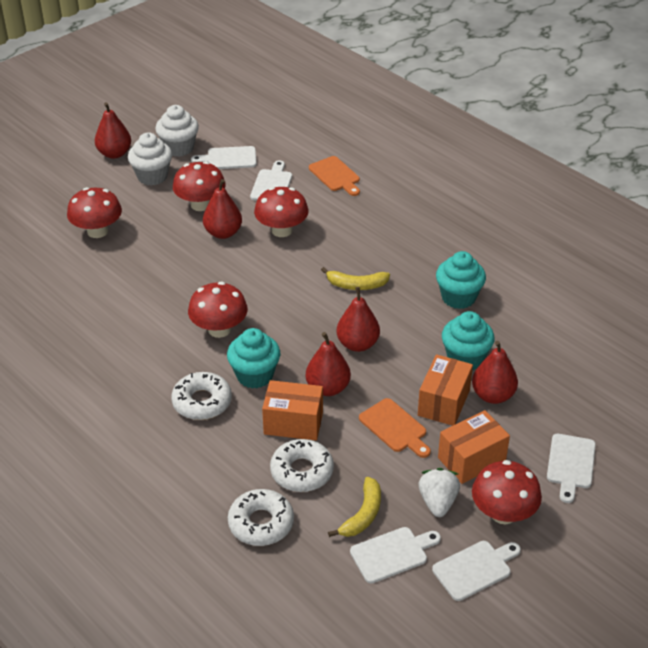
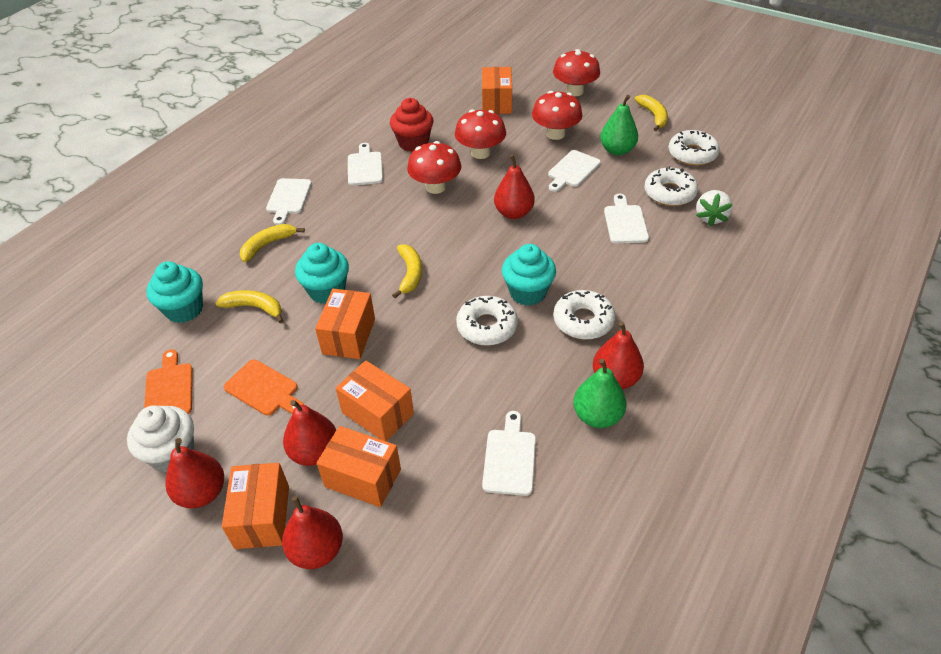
green pear: none = 0 -> [573,359,627,428] [600,95,638,156] = 2
orange box: [262,380,323,441] [418,354,473,426] [438,410,510,484] = 3 -> [222,463,289,549] [315,289,375,359] [317,426,401,507] [336,360,414,442] [482,67,512,114] = 5
red cupcake: none = 0 -> [390,98,434,152] = 1
red mushroom: [67,187,122,238] [173,161,226,211] [188,282,248,338] [254,187,308,237] [472,460,542,524] = 5 -> [407,141,461,194] [455,109,506,159] [532,91,583,140] [553,49,600,96] = 4
white cupcake: [128,132,172,186] [155,105,199,157] = 2 -> [127,405,194,473] = 1
white donut: [171,372,232,420] [228,489,294,546] [270,439,334,492] = 3 -> [456,296,518,346] [553,290,616,340] [644,166,698,206] [669,130,720,166] = 4
yellow banana: [321,267,390,290] [328,477,381,537] = 2 -> [215,290,284,323] [240,224,305,262] [392,244,422,298] [635,95,668,131] = 4

